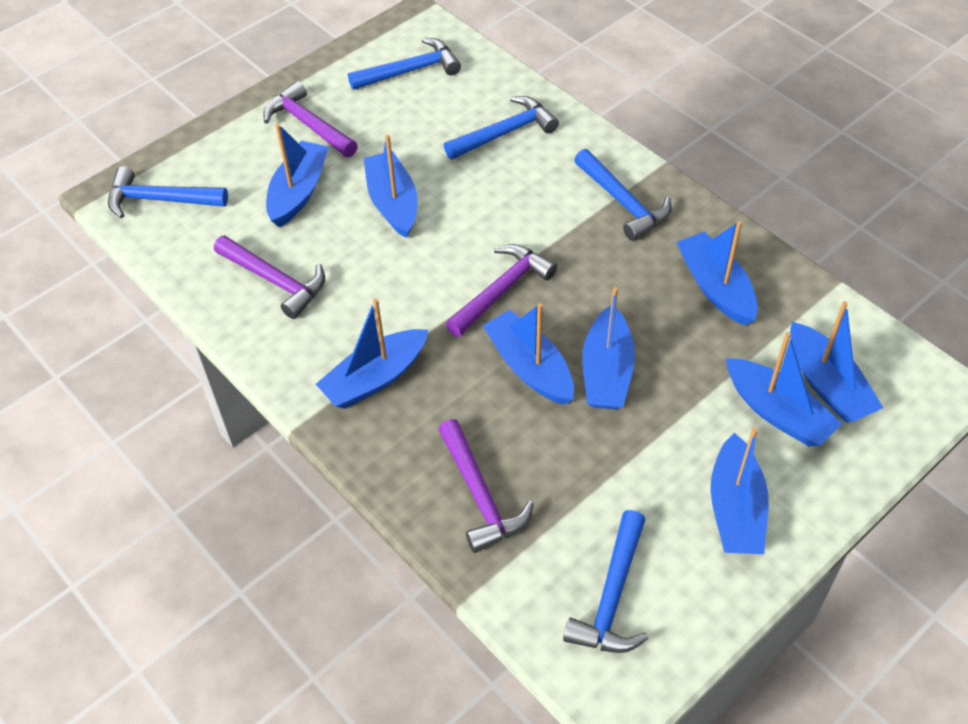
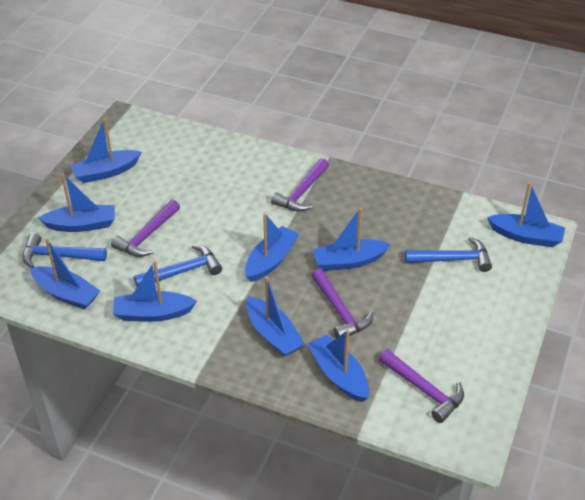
blue hammer: [108,167,228,218] [348,38,461,90] [444,96,559,160] [563,510,649,653] [574,149,671,241] = 5 -> [22,233,107,268] [134,244,222,287] [405,237,492,272] = 3

